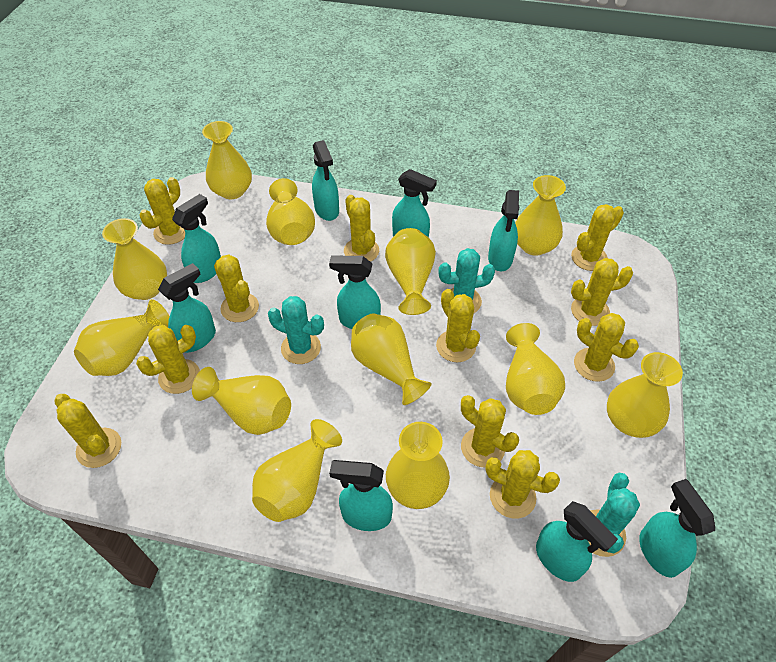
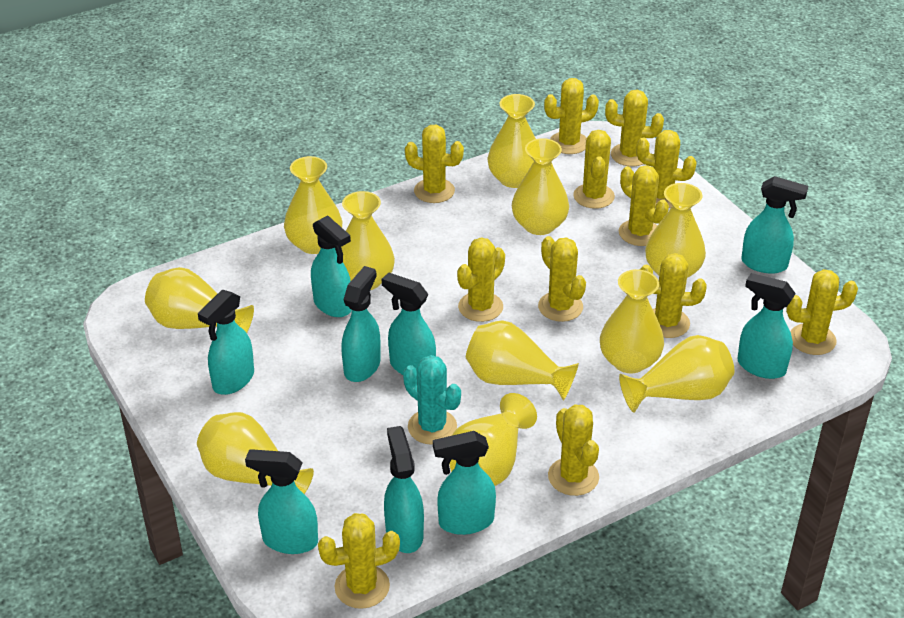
turquoise cactus: [268,296,324,364] [438,248,495,313] [588,473,640,557] = 3 -> [403,355,461,445] = 1
yellow cactus: [54,394,121,468] [136,325,200,394] [140,177,185,245] [214,255,259,322] [344,195,379,262] [436,289,480,362] [461,395,519,467] [485,450,560,519] [571,204,624,271] [571,258,633,326] [574,313,639,382] = 11 -> [318,513,400,609] [405,125,464,203] [457,237,505,322] [538,236,586,322] [544,78,599,154] [548,405,599,496] [573,130,615,209] [605,90,664,167] [619,165,669,246] [636,130,697,208] [639,253,707,338] [786,269,858,355] = 12
yellow vase: [74,299,170,376] [102,218,167,300] [192,367,291,435] [202,121,252,199] [252,419,342,522] [266,178,315,245] [351,313,432,405] [385,228,436,315] [386,422,450,509] [506,323,565,415] [515,175,566,256] [607,352,683,438] = 12 -> [145,267,254,333] [197,412,314,494] [284,156,342,254] [341,191,395,290] [449,393,537,486] [466,320,579,401] [487,94,536,188] [512,138,569,235] [600,269,664,373] [619,335,735,413] [645,183,706,278] = 11

